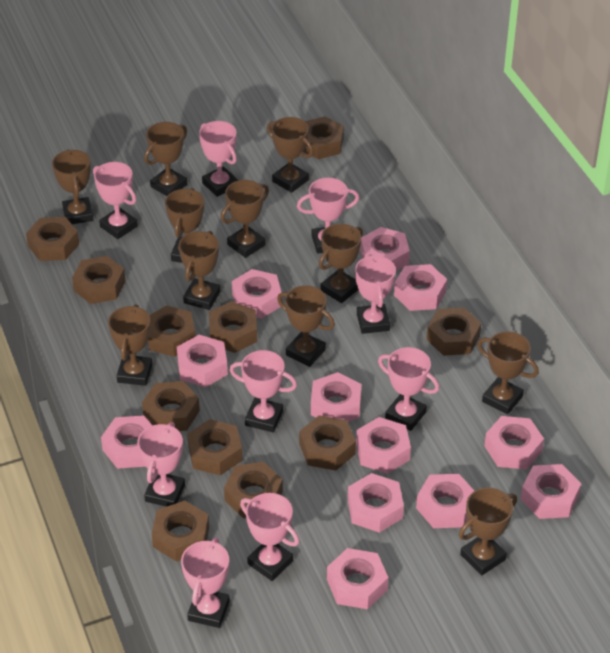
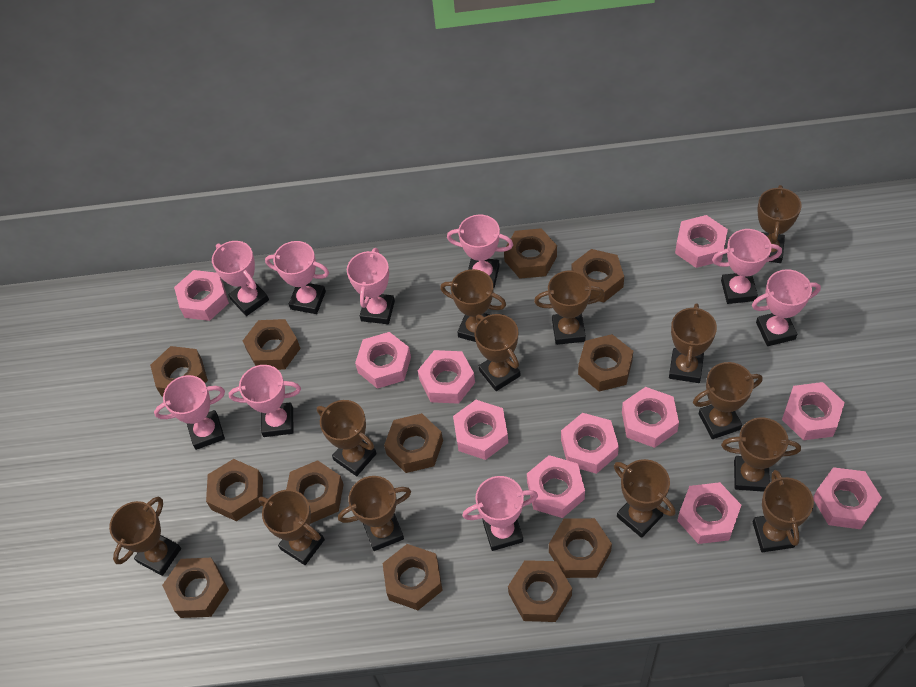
brown nut: [26,217,79,261] [72,256,126,304] [142,381,200,431] [148,305,195,357] [152,501,209,562] [187,419,242,475] [209,301,257,353] [224,462,283,518] [299,415,356,471] [303,116,344,159] [427,307,481,356] = 11 -> [150,346,208,397] [162,558,229,618] [206,459,263,521] [243,319,301,370] [286,460,344,523] [382,544,443,610] [384,413,443,473] [504,228,557,279] [508,560,572,622] [549,518,612,578] [571,249,624,303] [578,334,633,392] = 12
brown trophy: [52,149,93,224] [108,304,152,386] [144,122,187,196] [165,188,204,263] [179,231,220,310] [221,180,269,258] [267,117,314,193] [277,285,335,367] [319,224,363,303] [459,487,517,575] [477,331,539,414] = 11 -> [109,497,181,576] [258,490,325,565] [317,400,377,476] [338,476,411,551] [440,269,506,342] [474,314,521,391] [534,271,604,345] [614,459,676,538] [669,303,717,383] [693,362,762,439] [721,417,801,492] [753,470,814,552] [758,185,802,263] = 13
pink nut: [101,415,152,469] [177,335,228,387] [232,269,282,318] [311,372,361,422] [327,548,388,609] [348,473,404,533] [356,417,411,474] [360,227,410,271] [394,264,447,311] [416,474,474,528] [484,416,544,469] [521,464,581,519] = 12 -> [174,270,229,321] [355,332,411,389] [418,350,475,404] [453,400,508,460] [527,455,585,518] [561,413,619,474] [622,387,679,448] [675,215,728,268] [677,482,741,544] [782,382,845,440] [813,467,882,529] = 11

